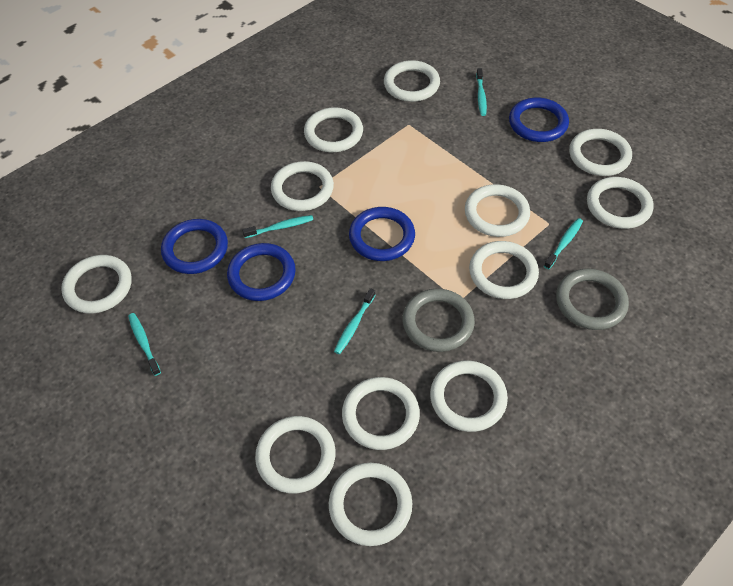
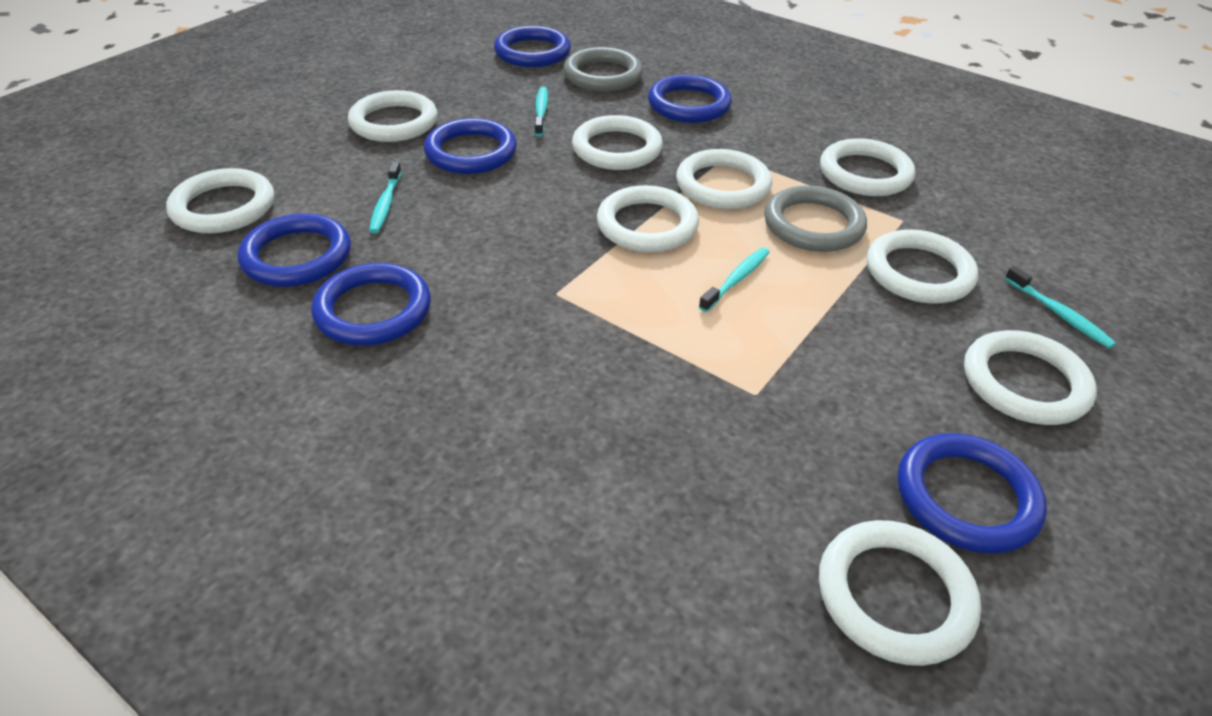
blue ring: [161,219,228,274] [227,243,296,301] [349,207,415,261] [509,98,569,142] = 4 -> [238,213,351,287] [311,263,431,345] [424,118,517,174] [494,26,571,67] [648,74,732,123] [898,433,1047,554] = 6
turquoise toothbrush: [128,313,161,376] [242,215,313,238] [334,288,375,354] [476,68,487,116] [544,218,583,269] = 5 -> [369,162,402,233] [534,87,548,136] [699,247,770,312] [1005,266,1116,349] = 4
white ring: [61,255,132,314] [255,416,336,493] [271,161,334,211] [304,107,363,152] [329,463,412,546] [342,377,420,450] [384,60,440,102] [430,361,508,432] [465,184,530,237] [469,241,539,299] [569,129,632,176] [587,177,653,229] = 12 -> [166,168,274,233] [348,90,437,142] [572,115,663,170] [597,185,699,252] [676,149,772,209] [819,520,981,666] [820,138,915,196] [867,229,978,304] [964,330,1097,425] = 9

